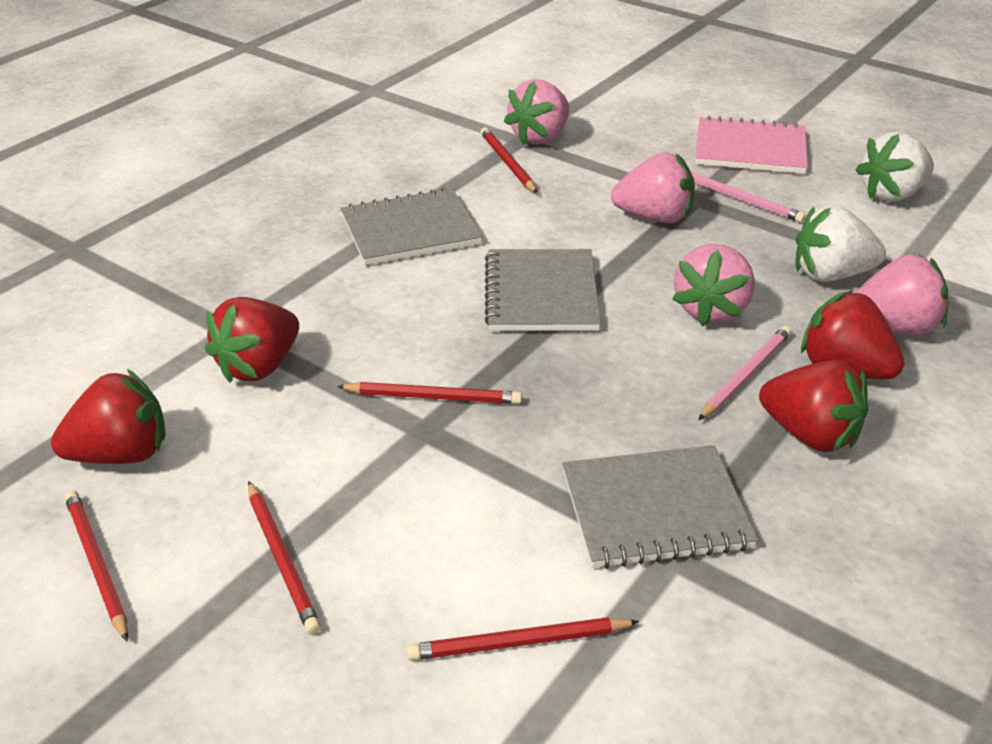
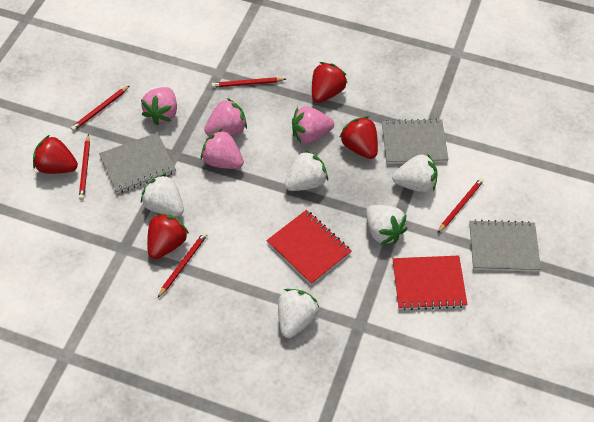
pink notebook: [696,115,808,174] = 1 -> none = 0
pink pencil: [691,172,806,223] [698,326,792,420] = 2 -> none = 0
red notebook: none = 0 -> [266,210,351,285] [393,256,468,311] = 2
white strawberry: [795,205,886,282] [856,132,934,201] = 2 -> [141,174,184,217] [278,289,319,338] [284,150,328,191] [366,205,408,245] [392,154,438,193] = 5

